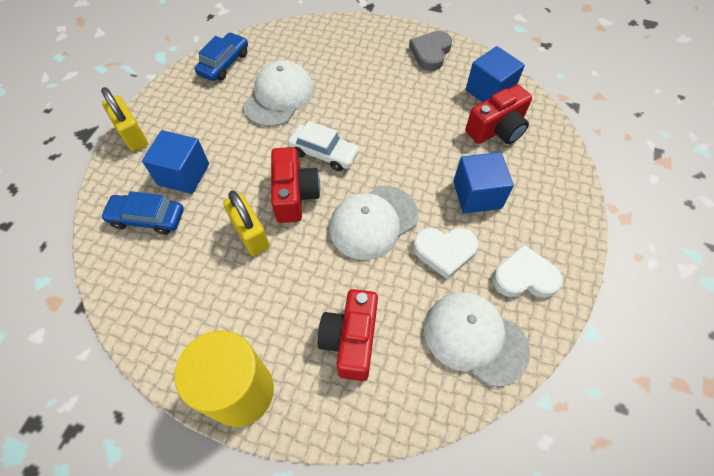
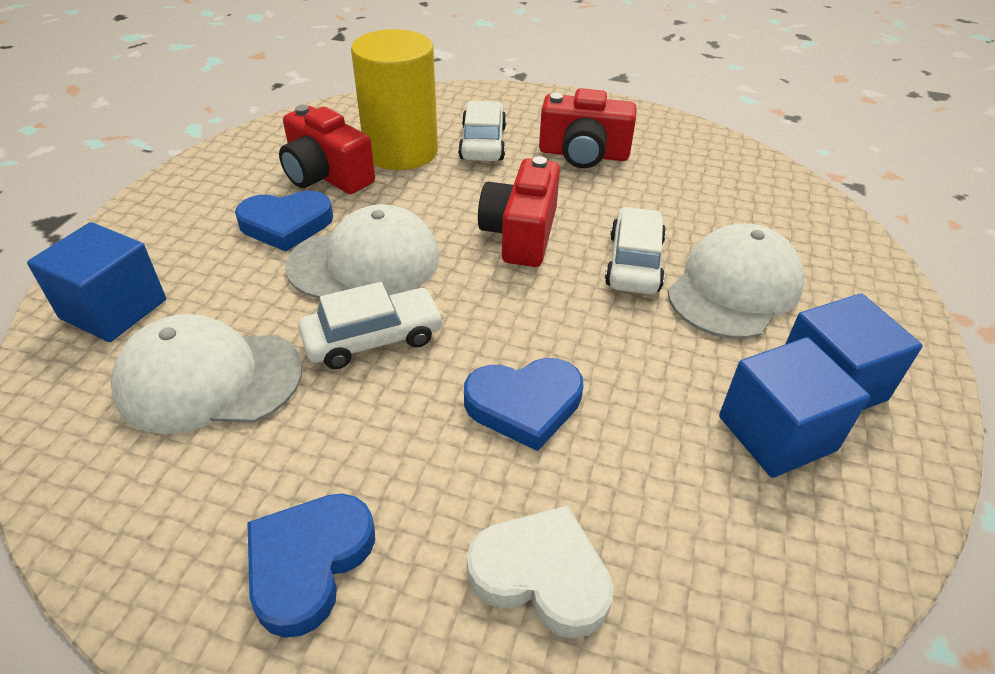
blue car: [100,191,184,235] [195,32,248,81] = 2 -> none = 0
blue heart: none = 0 -> [235,191,333,252] [247,494,375,638] [464,358,583,451] = 3
grey heart: [409,31,452,71] = 1 -> none = 0
white car: [288,121,360,171] = 1 -> [298,282,444,369] [458,101,506,161] [605,207,666,294] = 3
white heart: [413,228,478,280] [492,244,563,298] = 2 -> [467,505,614,638] = 1
yellow padlock: [101,87,148,151] [223,191,270,256] = 2 -> none = 0

